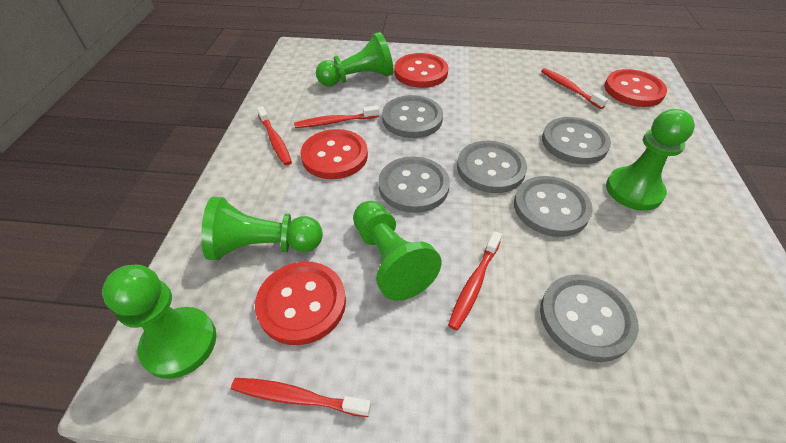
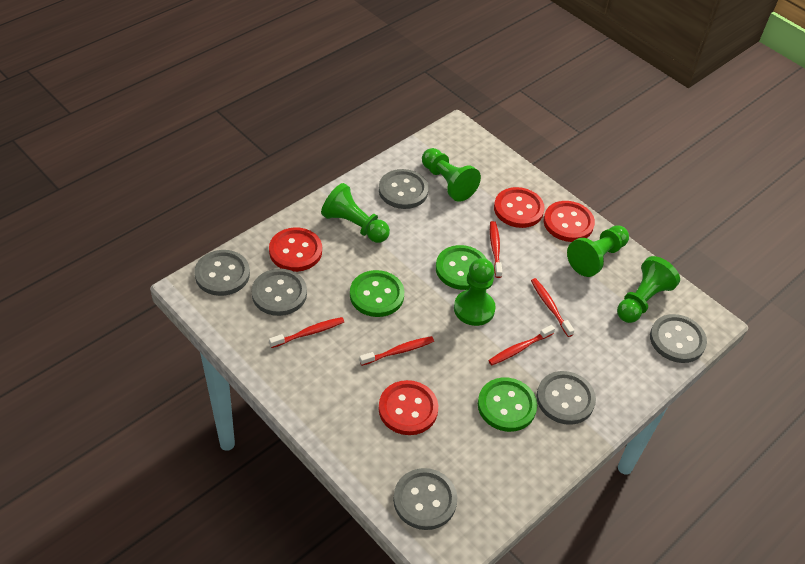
green button: none = 0 -> [350,270,404,317] [436,245,487,290] [478,378,537,432] = 3

